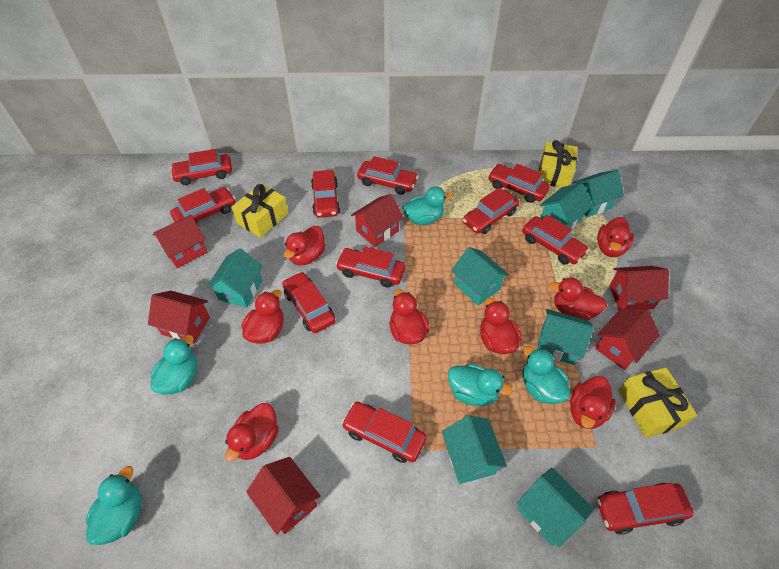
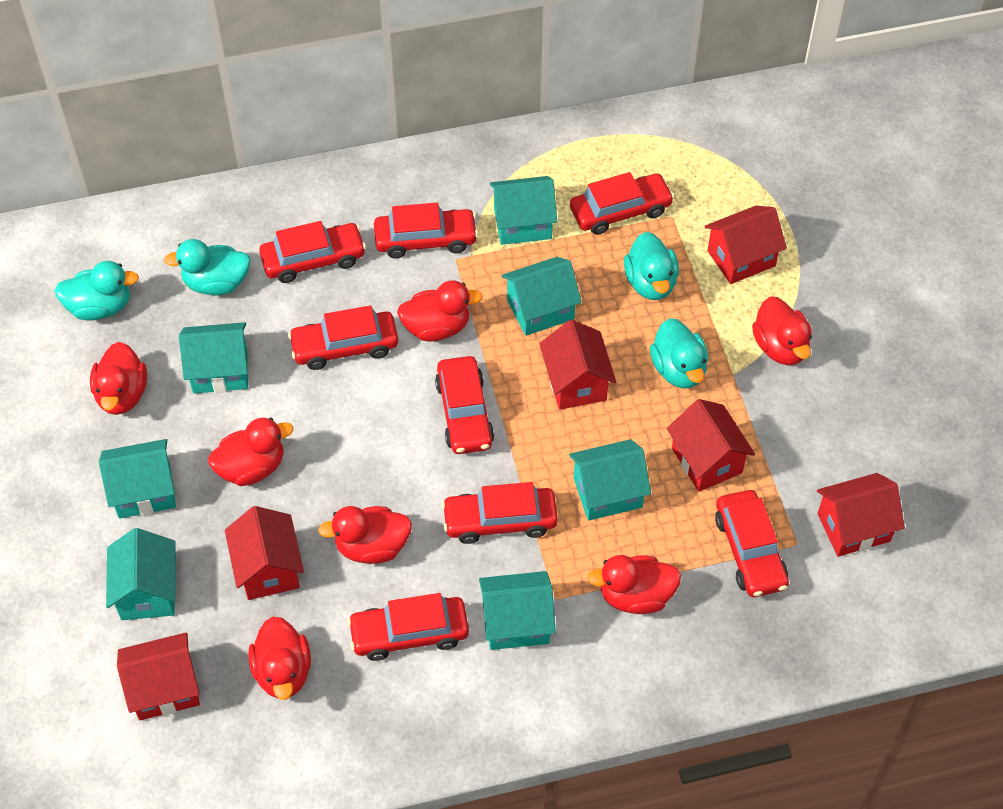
red car: [170,149,232,185] [170,187,235,223] [282,272,336,333] [311,170,340,218] [336,247,405,288] [342,402,426,463] [357,156,418,195] [463,188,519,234] [488,164,550,203] [522,215,589,265] [597,483,694,535] = 11 -> [259,221,366,283] [288,305,398,370] [347,593,469,661] [374,203,478,259] [435,356,494,454] [441,482,558,544] [570,172,674,235] [715,490,789,597] = 8
red duck: [225,403,279,462] [241,290,284,344] [284,226,326,265] [389,289,430,345] [480,298,522,354] [549,277,607,320] [570,376,616,429] [597,217,634,257] = 8 -> [90,342,147,415] [208,418,293,486] [248,616,311,700] [318,506,412,564] [397,280,482,342] [587,555,681,614] [752,296,812,365] = 7
turquoise duck: [86,466,142,545] [150,335,197,394] [403,187,453,225] [448,364,512,406] [523,346,571,404] = 5 -> [54,261,139,321] [164,239,251,295] [624,232,679,300] [650,318,708,389] = 4
yellow gift: [231,183,289,238] [539,140,578,187] [618,367,697,438] = 3 -> none = 0

